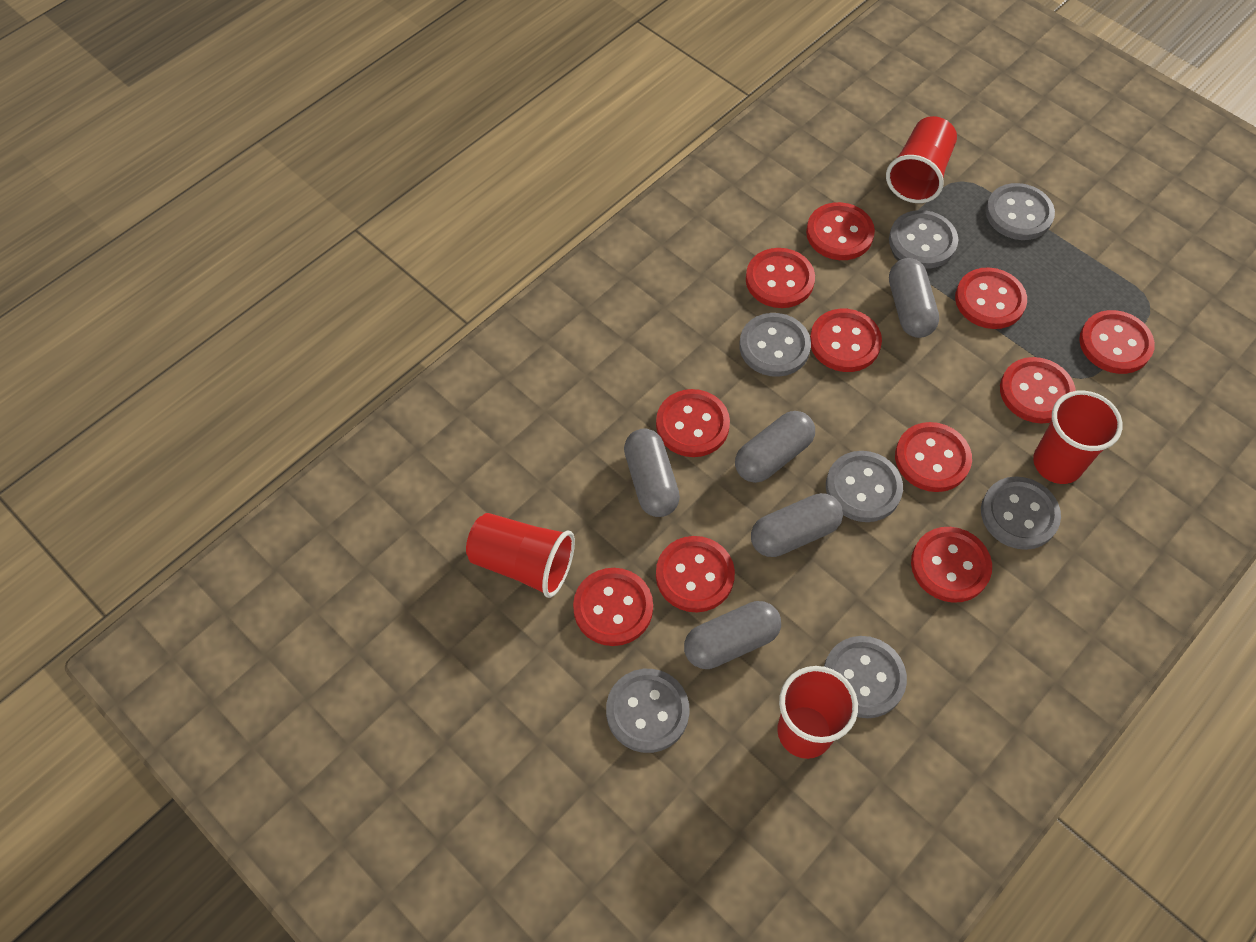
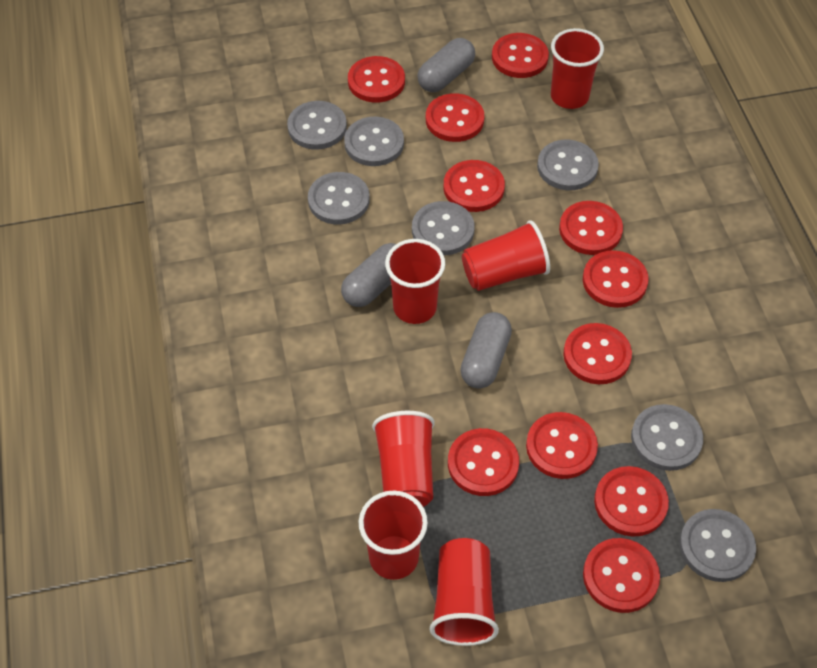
grey capsule: [624,429,680,517] [684,601,781,669] [735,411,815,483] [751,493,843,557] [889,258,939,338] = 5 -> [341,243,396,307] [417,38,475,92] [460,312,512,389] = 3
red cup: [466,513,575,598] [777,666,858,759] [886,116,957,203] [1033,390,1123,484] = 4 -> [359,490,428,580] [372,411,435,507] [385,239,445,324] [430,538,499,646] [462,221,550,291] [551,28,604,109] = 6

